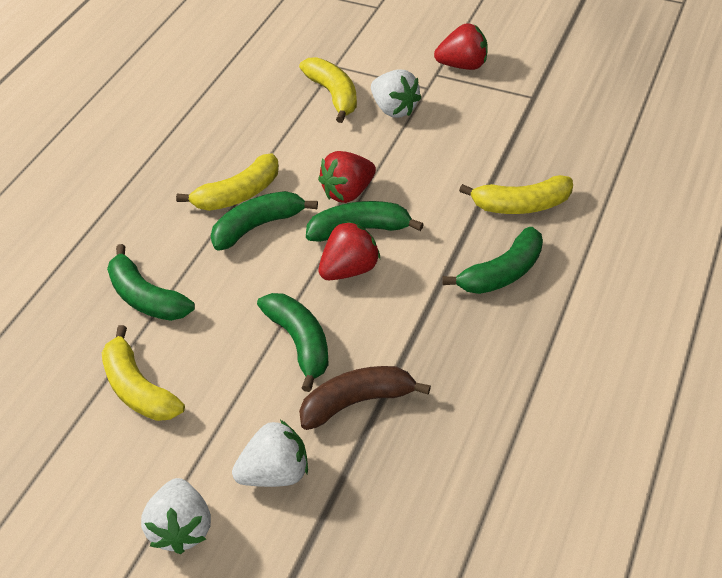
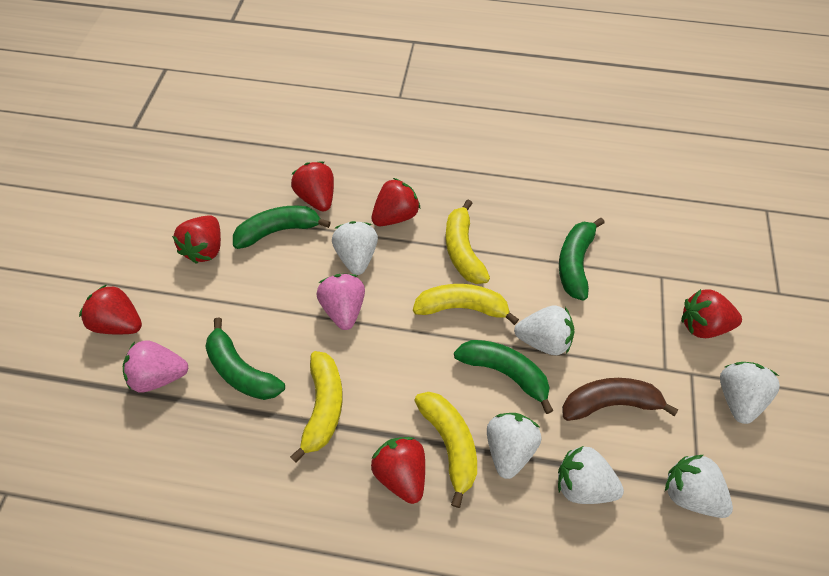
green banana: [107,244,195,321] [211,191,318,251] [257,293,329,392] [306,201,424,242] [442,227,543,294] = 5 -> [205,318,285,400] [233,206,331,249] [454,340,554,414] [559,218,605,301] = 4
pink strawberry: none = 0 -> [123,340,189,393] [317,274,365,330] = 2
red strawberry: [318,151,376,203] [318,221,380,280] [434,23,488,70] = 3 -> [79,284,142,334] [172,215,221,264] [291,162,334,212] [371,437,425,504] [372,178,420,226] [681,289,742,338] = 6
white strawberry: [141,478,211,554] [232,420,308,487] [371,70,421,118] = 3 -> [332,221,378,275] [487,413,542,479] [514,305,574,355] [558,446,624,504] [665,455,733,518] [720,362,780,424] = 6

